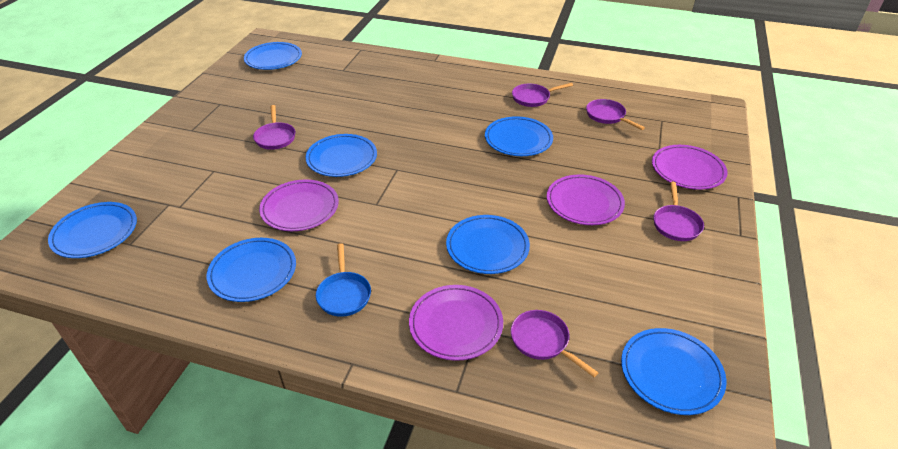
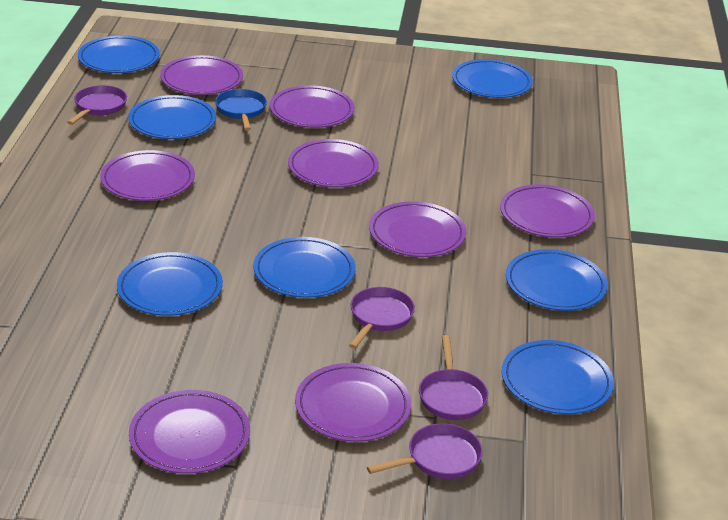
purple pan: [253,105,295,150] [511,310,598,377] [512,83,573,107] [586,99,645,130] [654,182,704,241] = 5 -> [67,85,127,125] [349,287,415,349] [367,423,483,479] [419,335,488,420] = 4
purple plate: [259,179,339,231] [409,285,503,361] [547,174,625,225] [652,145,728,190] = 4 -> [100,150,195,201] [129,390,250,474] [160,55,243,95] [270,85,355,128] [288,139,379,187] [295,363,411,442] [369,201,466,257] [500,184,595,237] = 8

